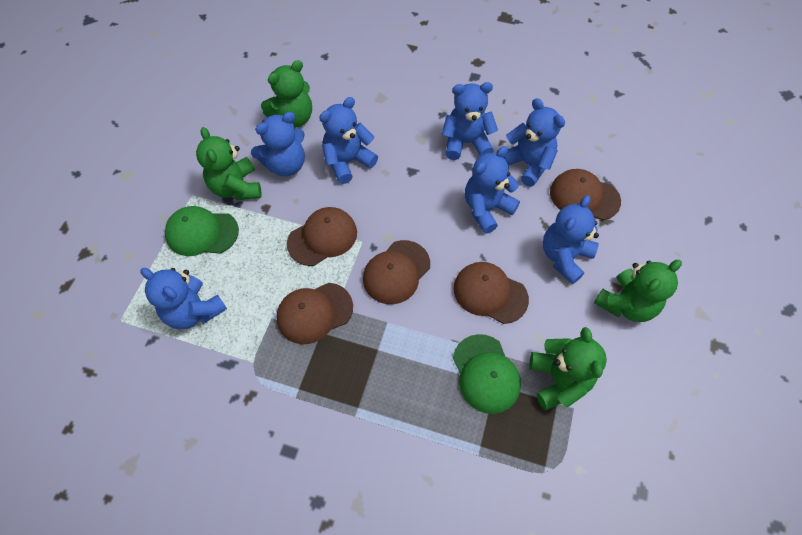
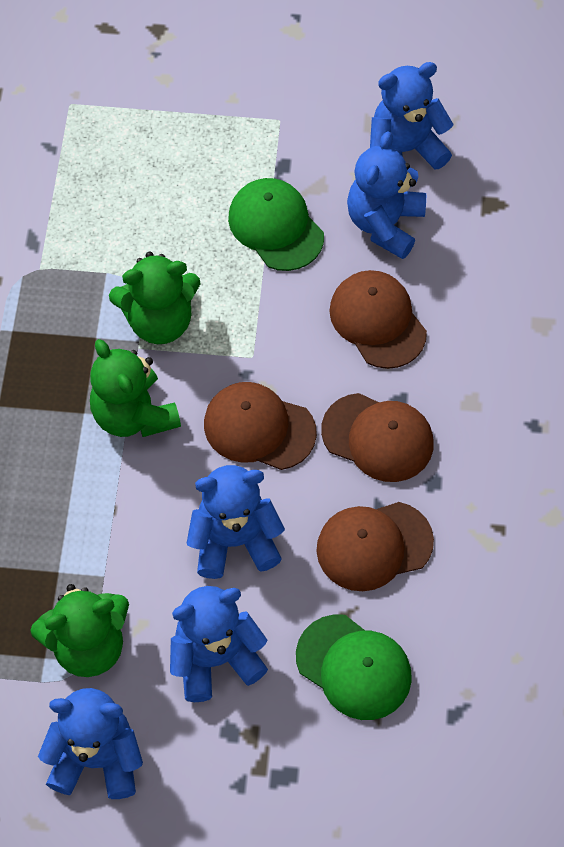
blue teddy bear: [141,268,227,329] [251,112,305,176] [319,97,378,184] [442,82,498,160] [465,146,520,234] [503,98,565,187] [543,196,599,284] = 7 -> [38,688,143,799] [170,586,268,702] [187,465,285,579] [347,131,426,259] [370,62,454,170] = 5
brown cap: [276,283,353,344] [287,207,357,266] [363,240,430,304] [454,262,529,324] [550,169,621,220] = 5 -> [204,382,317,470] [317,502,434,591] [321,393,433,482] [329,270,427,369] = 4
green teddy bear: [196,127,261,200] [261,60,312,127] [529,327,607,410] [594,260,682,322] = 4 -> [30,584,129,677] [90,339,181,437] [109,252,201,344] = 3

